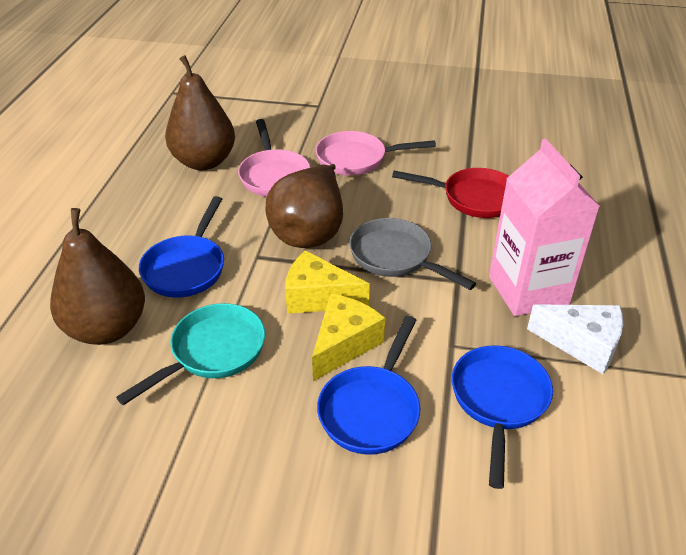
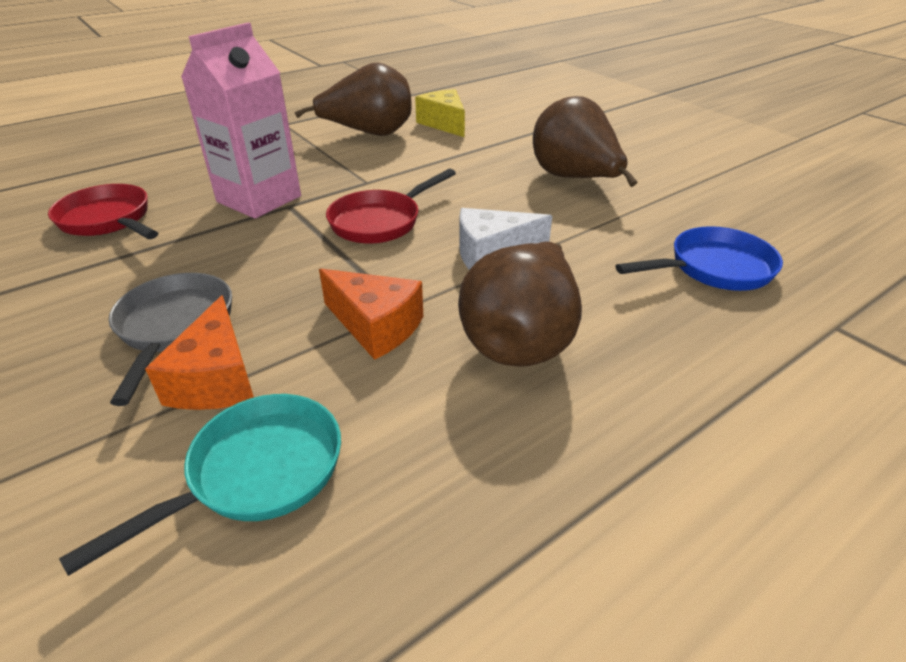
blue pan: [139,196,224,298] [317,316,420,455] [452,345,553,489] = 3 -> [615,226,783,291] = 1
orange cheese: none = 0 -> [145,295,254,410] [319,269,423,360] = 2
pink pan: [238,119,310,196] [316,131,436,176] = 2 -> none = 0
red pan: [392,168,509,218] = 1 -> [48,184,158,239] [326,169,456,244] = 2
yellow cheese: [285,250,370,314] [312,294,385,381] = 2 -> [415,89,465,137] = 1

